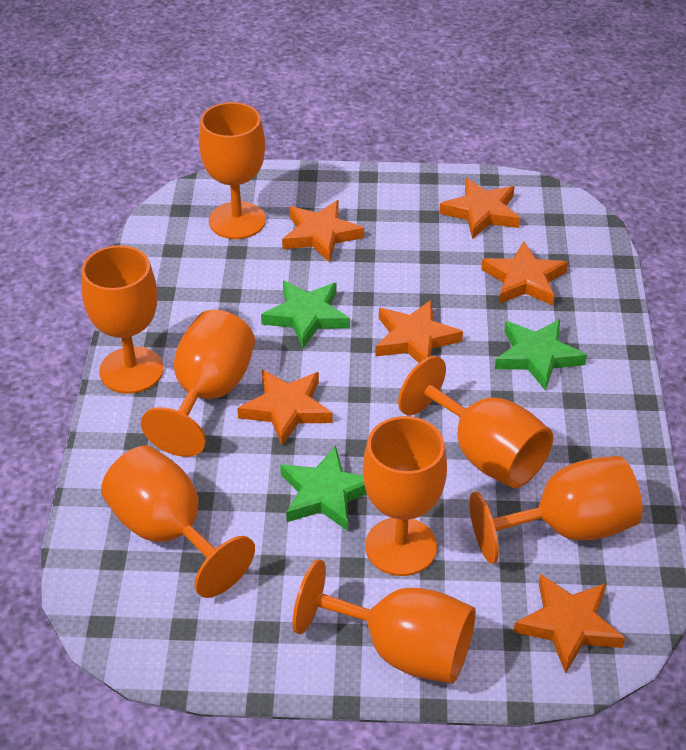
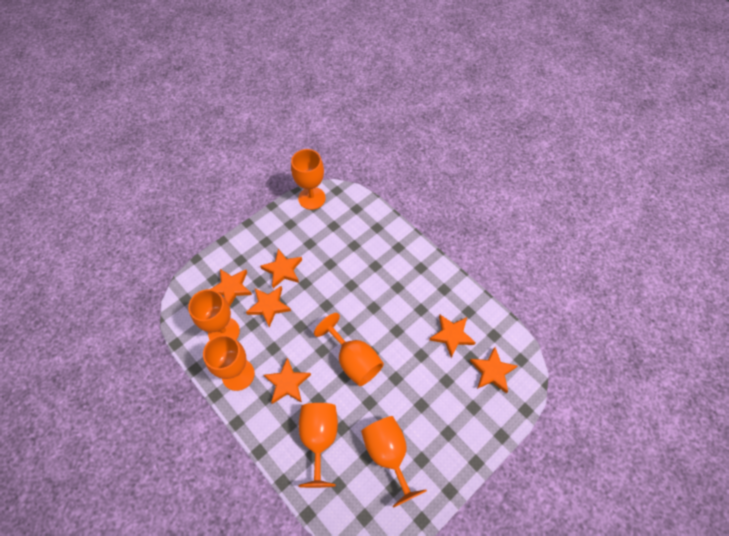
green star: [261,280,350,348] [280,446,367,531] [495,319,587,391] = 3 -> none = 0
orange goblet: [82,245,164,394] [101,446,255,598] [141,310,255,457] [199,102,266,239] [292,559,476,684] [363,416,447,576] [398,356,553,488] [469,456,642,564] = 8 -> [188,289,240,340] [203,335,255,391] [291,149,326,210] [299,403,338,488] [314,313,384,386] [361,416,427,508] = 6

